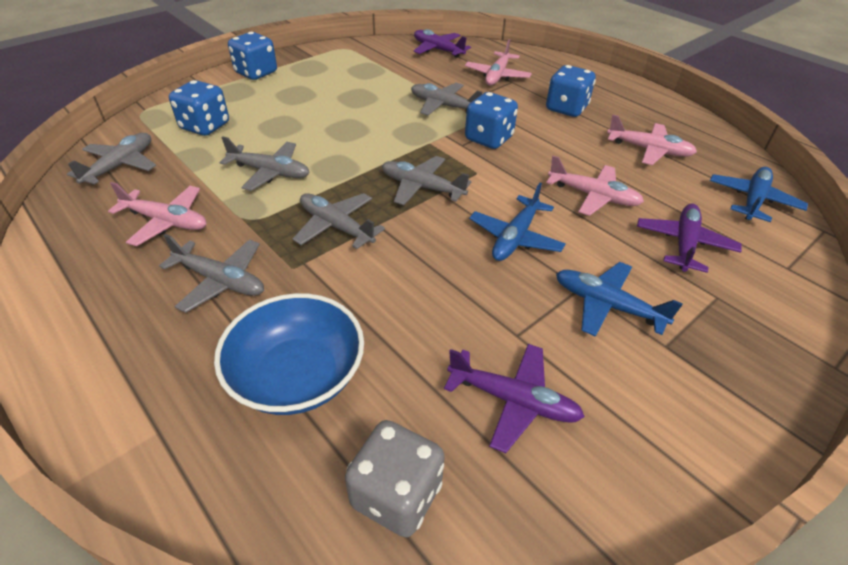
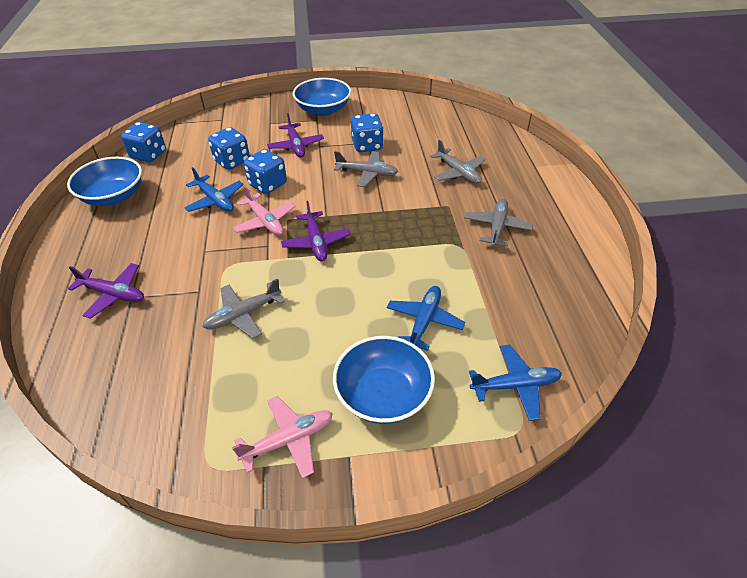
blue bowl: [214,293,364,415] = 1 -> [67,157,142,206] [293,78,351,116] [333,336,435,424] = 3
grey dice: [345,420,445,537] = 1 -> none = 0
grey plane: [67,133,156,185] [159,234,264,313] [219,136,310,191] [293,193,385,249] [382,156,471,205] [411,83,482,116] = 6 -> [202,279,285,339] [334,151,398,187] [430,140,485,184] [464,199,533,247] = 4
pink plane: [108,182,207,246] [465,39,532,85] [546,156,644,216] [607,115,697,165] = 4 -> [232,396,333,478] [233,185,295,235] = 2

